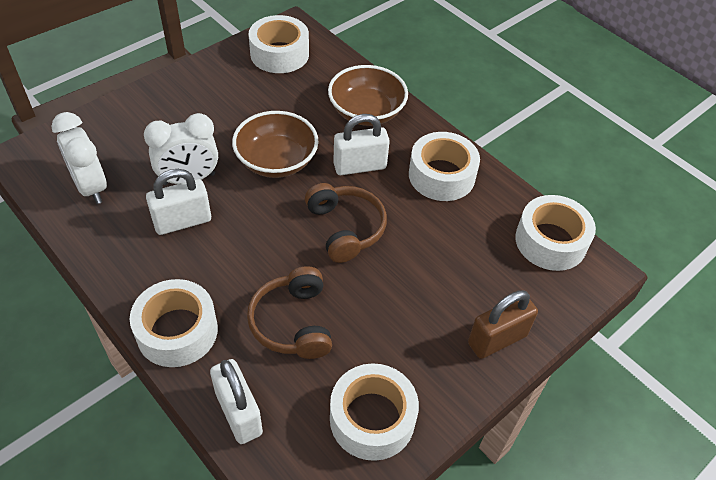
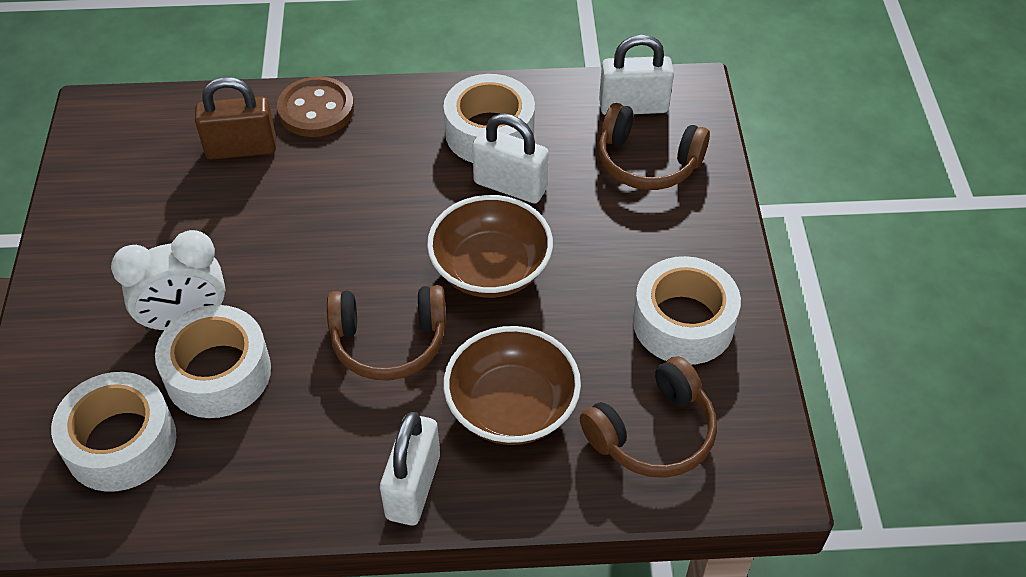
brown button: none = 0 -> [277,76,354,137] = 1
brown headphones: [247,266,332,359] [305,183,387,263] = 2 -> [327,285,446,381] [580,356,717,478] [598,103,710,190] = 3
white clock: [51,112,107,204] [144,113,218,185] = 2 -> [111,230,225,331] = 1
white tape: [130,279,218,367] [249,15,309,73] [330,363,419,461] [409,132,480,201] [515,195,596,271] = 5 -> [51,372,176,492] [155,305,271,418] [444,74,535,163] [633,256,741,365] = 4

